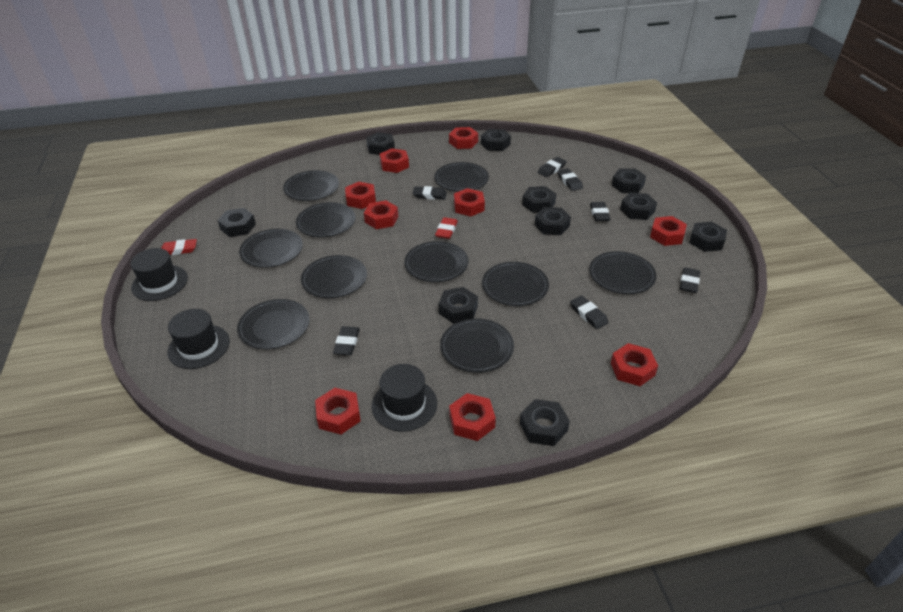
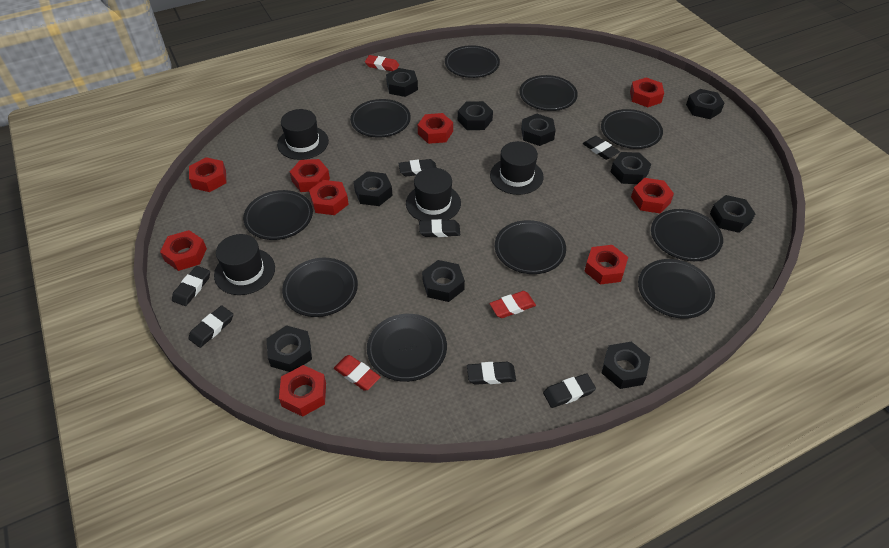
black hat: [130,248,188,301] [167,309,230,369] [372,364,437,432] = 3 -> [214,234,275,295] [277,109,329,160] [406,168,461,221] [490,141,544,195] = 4
red eraser: [161,239,197,255] [435,217,458,239] = 2 -> [334,355,381,391] [365,55,399,71] [489,291,536,318] = 3

